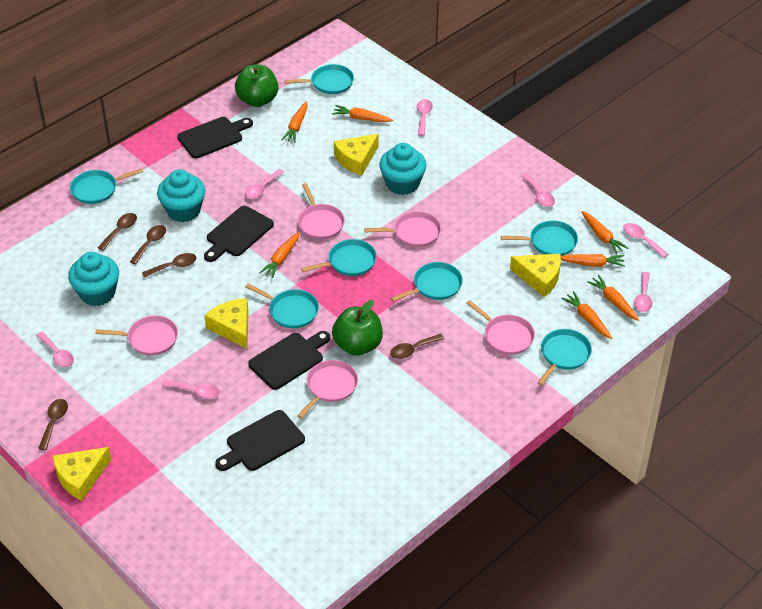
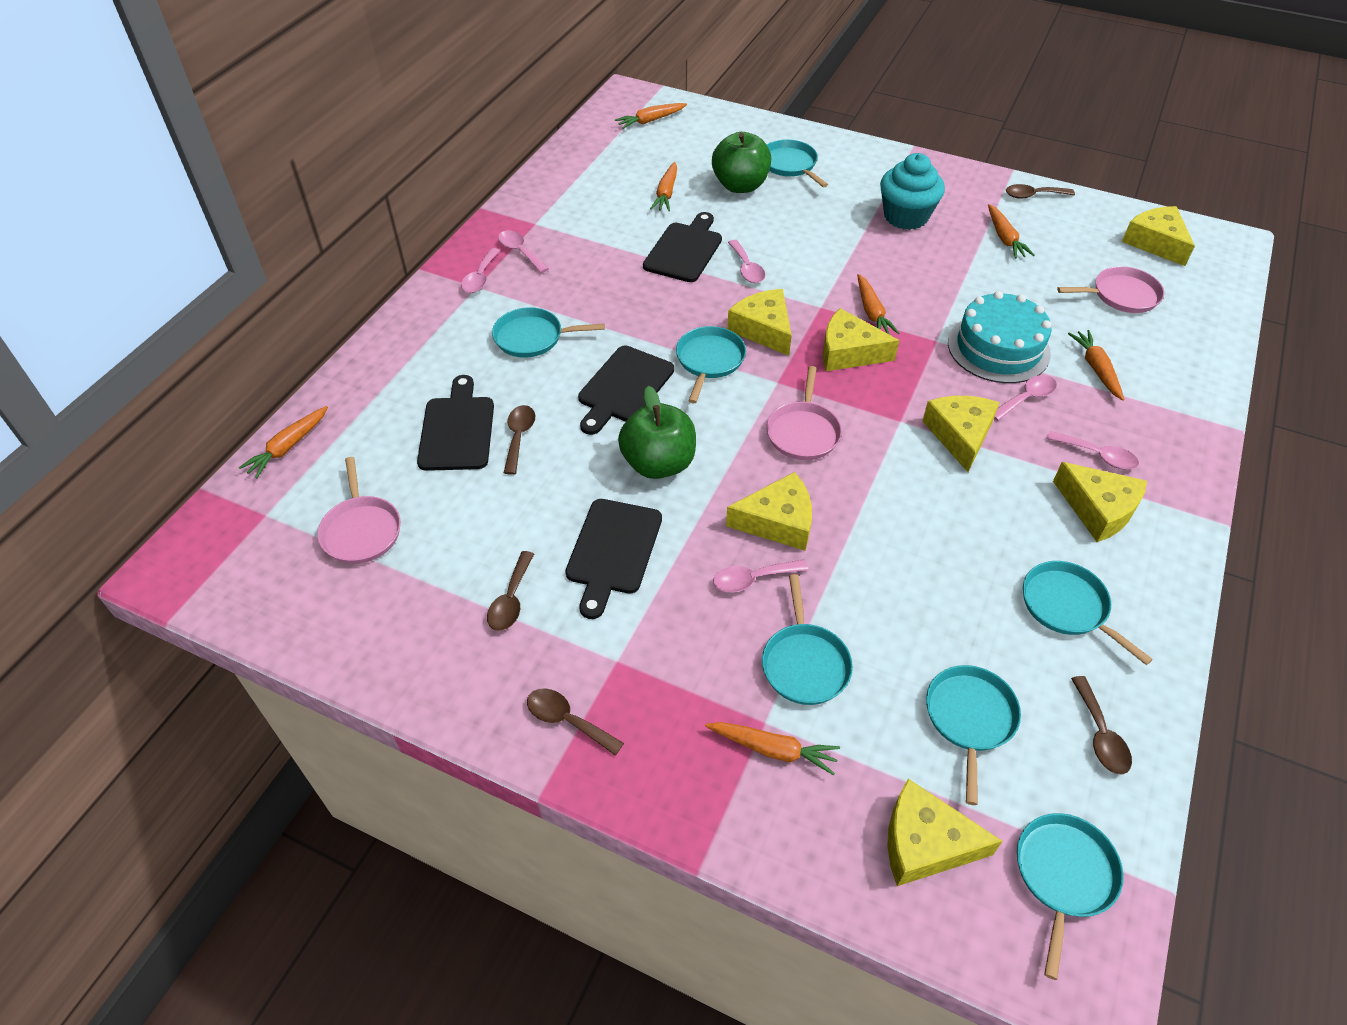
pink pan: [95,315,178,356] [297,360,358,419] [298,183,345,239] [364,211,441,247] [466,300,535,355] = 5 -> [318,457,401,564] [766,366,842,460] [1057,266,1164,313] = 3
pink spoon: [36,332,74,367] [162,380,220,399] [245,169,284,199] [417,99,433,136] [522,174,555,207] [623,223,668,258] [634,272,652,312] = 7 -> [461,248,500,293] [498,230,549,273] [713,559,809,592] [728,240,765,283] [994,375,1057,421] [1047,431,1139,470] = 6
turquoise cake: none = 0 -> [948,291,1052,383] = 1
turquoise cupcake: [68,252,119,306] [157,170,205,222] [379,143,427,195] = 3 -> [880,153,945,230] = 1
yellow cheese: [53,447,111,501] [204,298,248,349] [334,134,379,176] [510,254,561,297] = 4 -> [726,472,812,551] [727,289,792,356] [823,308,900,371] [887,779,1003,886] [922,396,1000,472] [1053,462,1147,542] [1122,206,1195,266] = 7

